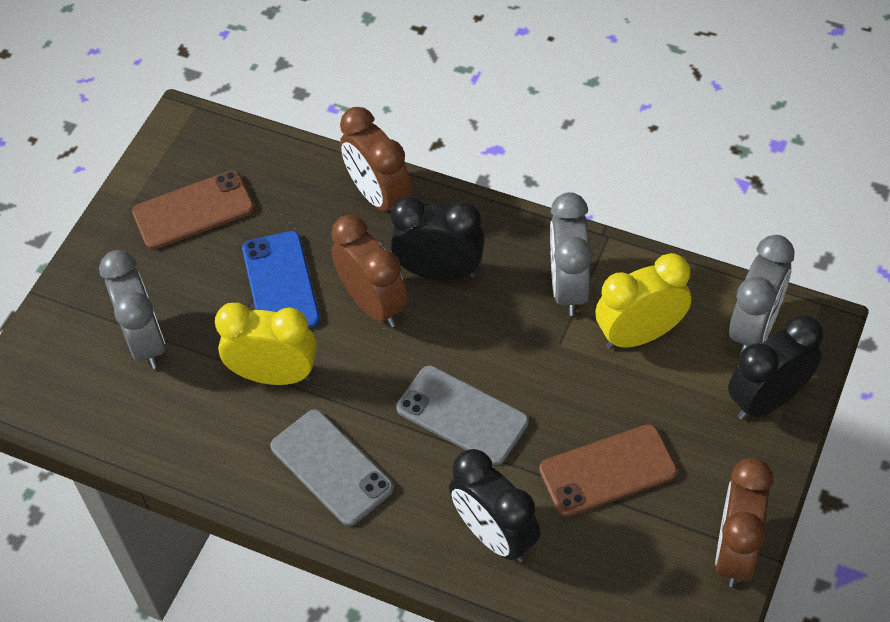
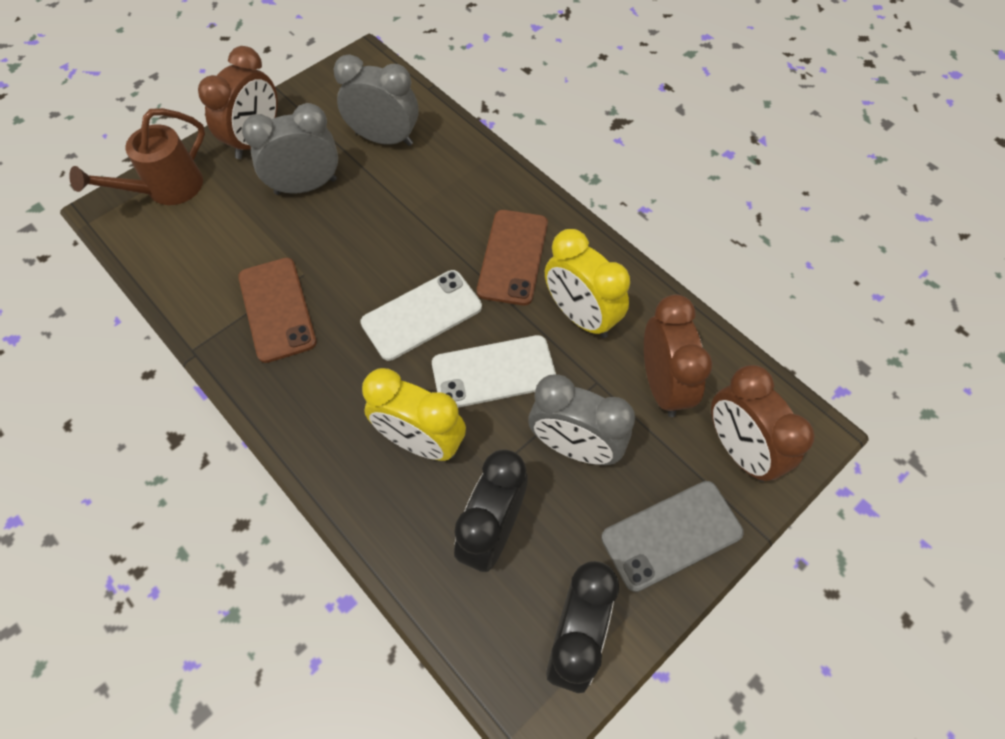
black clock: [391,197,485,280] [449,449,540,562] [728,315,823,420] = 3 -> [454,450,528,572] [546,561,619,693] = 2
blue phone: [242,231,320,328] = 1 -> none = 0
brown watering can: none = 0 -> [69,108,205,205] = 1
grey phone: [270,409,394,526] [396,366,529,465] = 2 -> [601,481,744,592] = 1
white phone: none = 0 -> [360,270,482,361] [432,335,556,408] = 2

